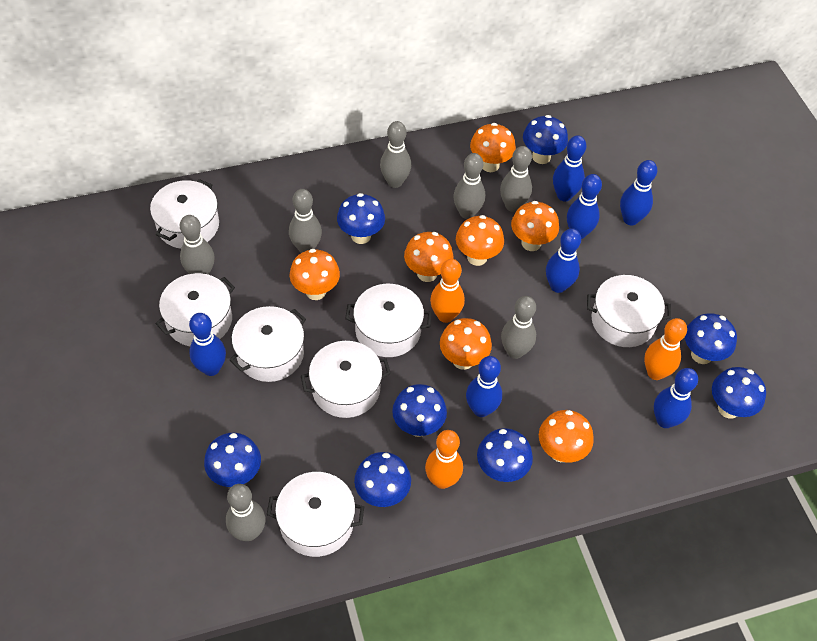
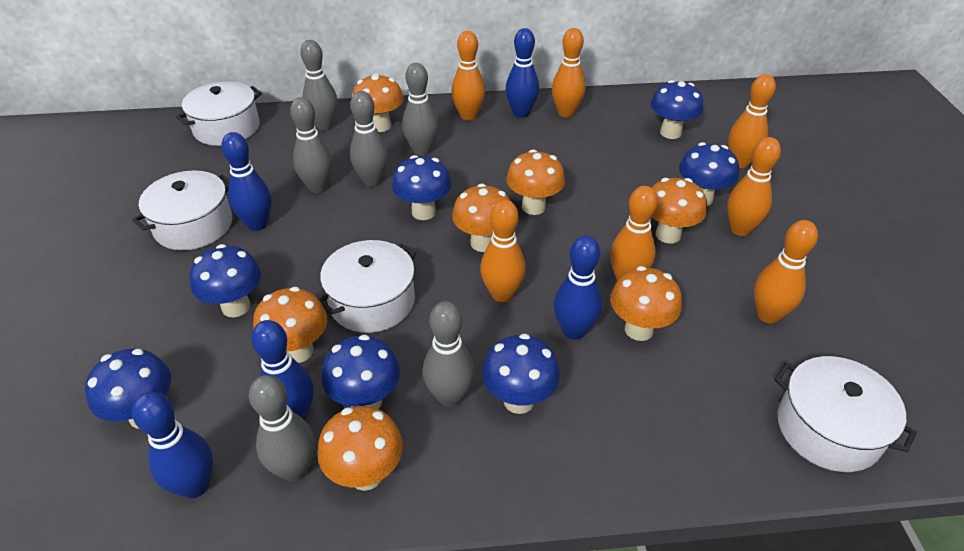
blue bowling pin: [189,313,226,376] [466,356,502,417] [546,228,581,293] [553,135,586,202] [567,174,602,239] [620,160,657,225] [654,368,698,428] = 7 -> [132,392,213,498] [221,132,272,231] [251,320,313,420] [506,28,539,118] [554,236,602,340] = 5
blue mushroom: [204,433,261,487] [337,193,385,244] [354,452,411,507] [392,384,447,437] [477,428,533,482] [523,115,568,164] [685,313,737,364] [712,367,766,419] = 8 -> [85,349,171,429] [190,244,261,317] [322,334,400,409] [392,155,452,220] [482,334,560,414] [651,80,703,139] [679,142,739,206] = 7
grey bowling pin: [180,215,215,275] [226,484,266,541] [289,189,322,253] [380,121,411,188] [453,153,485,219] [500,146,532,212] [501,296,536,359] = 7 -> [249,375,315,482] [290,97,333,193] [300,40,338,131] [350,91,388,186] [402,63,438,156] [423,301,475,407] = 6
orange bowling pin: [425,430,463,489] [430,259,465,323] [644,318,687,380] = 3 -> [451,31,485,121] [480,200,526,302] [552,28,585,117] [610,186,658,281] [727,137,781,236] [728,74,776,168] [754,220,818,323] = 7
white pot: [150,179,219,249] [155,273,235,346] [229,306,306,382] [267,472,364,557] [301,341,391,418] [345,284,432,357] [587,275,671,347] = 7 -> [132,171,233,250] [176,81,262,146] [319,240,416,333] [774,356,917,472] = 4

